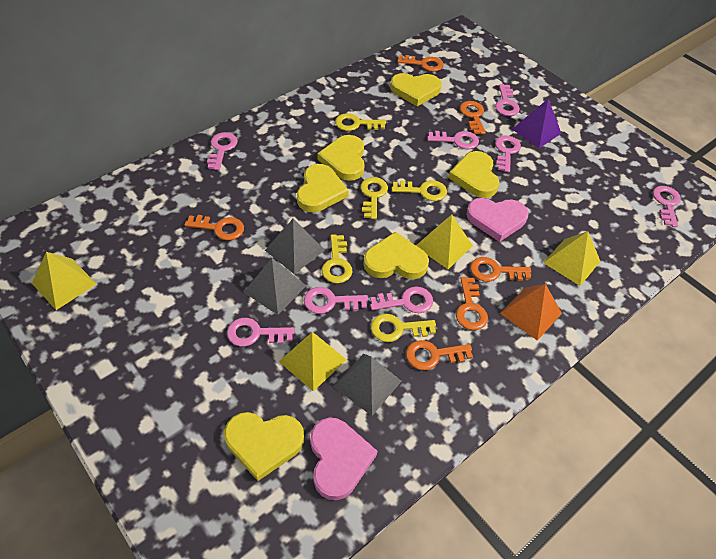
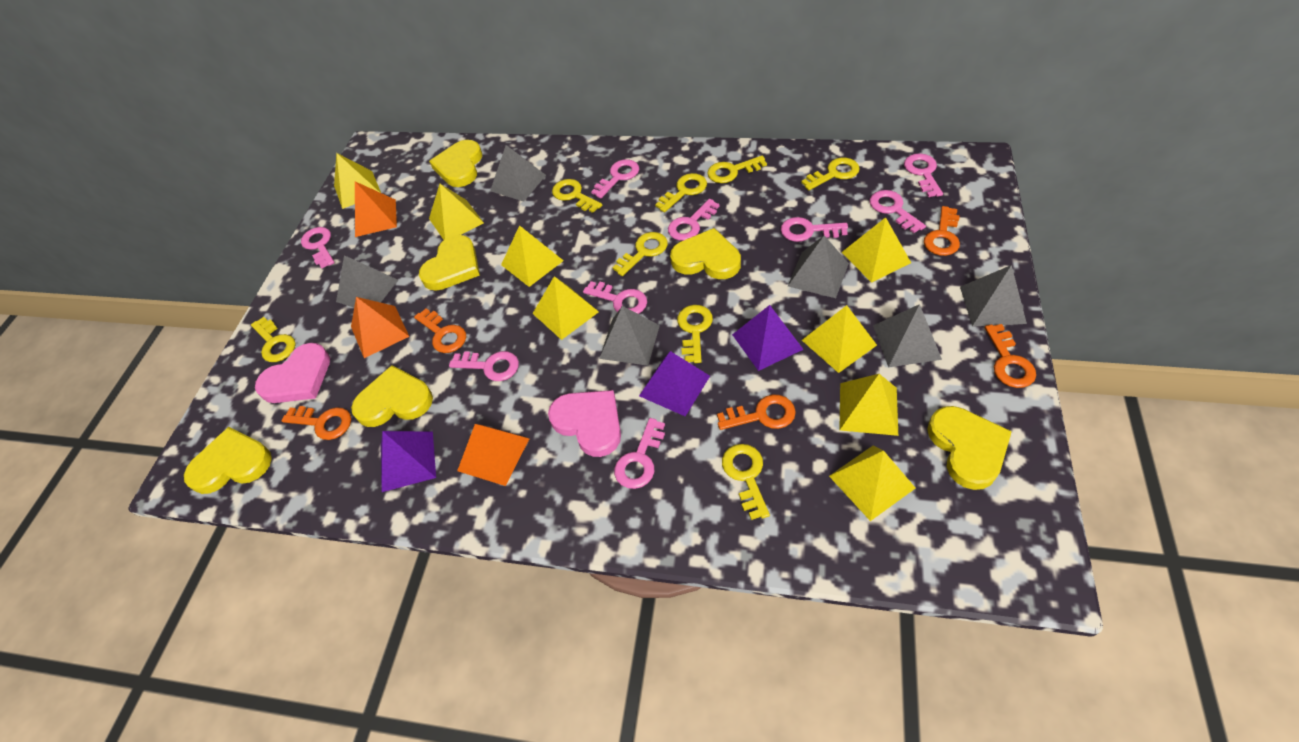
grey pyramid: [244,258,306,315] [265,218,325,274] [333,354,401,416] = 3 -> [336,255,398,307] [490,145,546,202] [599,306,660,366] [788,236,849,298] [873,304,942,367] [960,265,1027,327] = 6
orange key: [184,215,244,241] [397,55,444,72] [406,340,473,370] [456,277,488,330] [460,101,486,134] [470,257,531,282] = 6 -> [281,406,351,440] [414,308,466,353] [717,395,796,430] [924,206,960,256] [985,324,1036,388] = 5
orange pyramid: [500,284,562,341] = 1 -> [351,297,409,358] [355,181,397,237] [457,424,529,486] = 3
pink key: [207,132,238,170] [227,318,295,347] [304,287,368,314] [370,287,433,313] [427,131,479,149] [495,84,520,116] [495,136,521,172] [653,186,681,227] = 8 -> [301,227,335,268] [449,351,519,381] [583,281,647,314] [591,159,639,198] [614,418,665,489] [668,199,720,241] [781,217,848,242] [870,190,926,233] [904,153,943,197] = 9
purple pyramid: [512,99,562,148] = 1 -> [380,431,436,492] [639,351,710,416] [732,305,804,371] = 3
yellow key: [322,234,353,283] [335,113,386,131] [360,177,388,219] [371,314,436,342] [392,180,447,201] = 5 -> [251,317,296,362] [552,179,602,213] [613,232,668,276] [655,173,707,212] [677,305,713,363] [707,156,767,183] [722,444,770,520] [801,158,860,190] = 8
yellow pyramid: [32,252,97,310] [279,332,347,391] [416,215,473,269] [543,231,601,286] = 4 -> [334,153,381,209] [429,184,484,240] [501,225,564,287] [532,276,599,340] [802,305,877,373] [829,445,916,521] [840,374,898,436] [842,217,911,283] = 8

